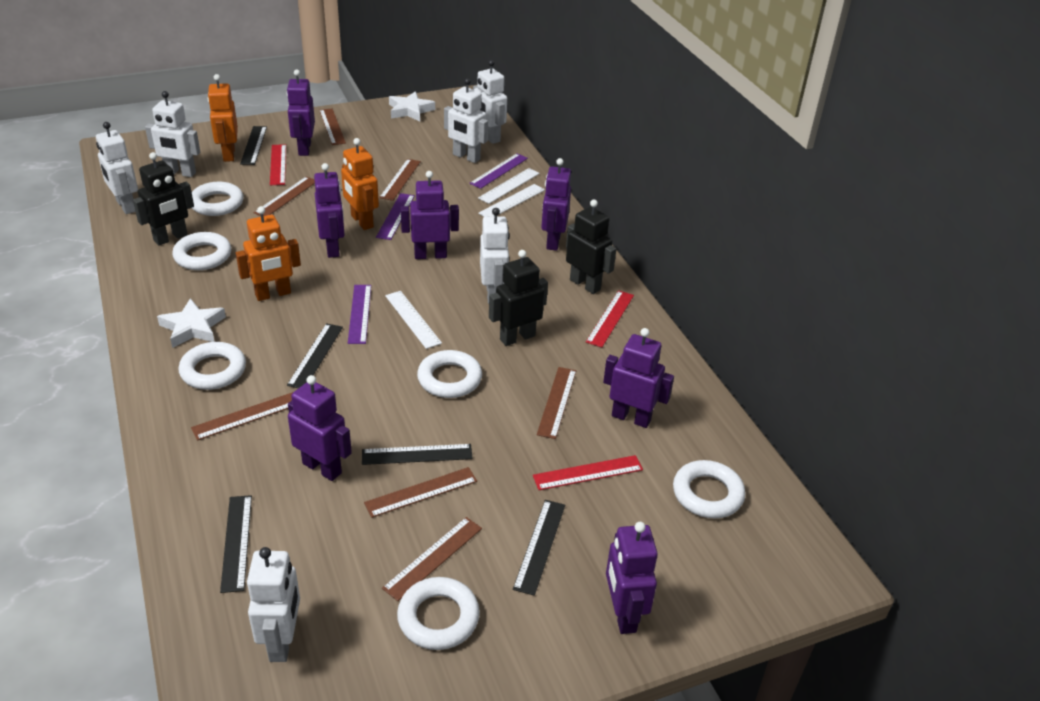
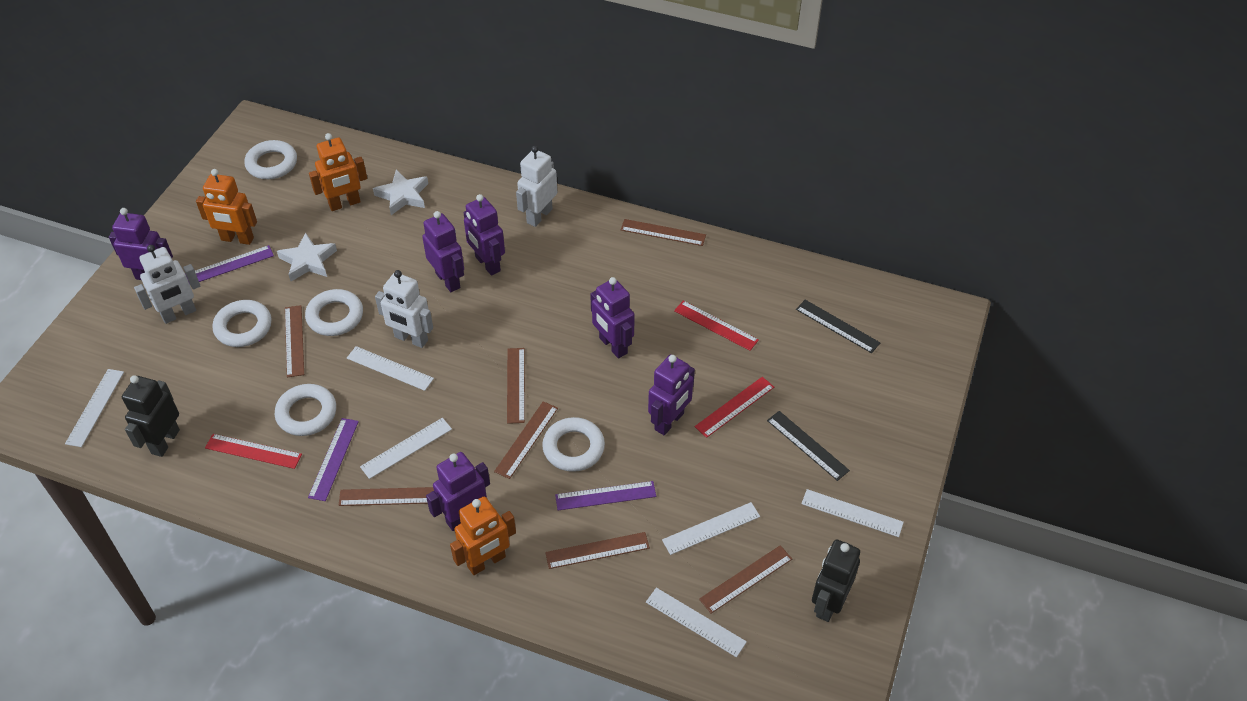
black robot: [133,152,194,246] [489,250,548,346] [566,200,616,294] = 3 -> [122,375,180,457] [812,539,860,622] = 2
black ruler: [220,495,252,593] [240,126,267,165] [287,323,343,388] [362,444,473,465] [513,500,565,596] = 5 -> [767,411,850,481] [796,300,880,353] = 2
purple robot: [287,69,315,156] [288,375,352,481] [314,163,345,258] [401,171,459,259] [541,158,571,251] [603,328,674,428] [606,522,658,634] = 7 -> [109,208,173,280] [422,211,464,292] [426,452,490,531] [464,194,505,276] [590,277,635,358] [648,355,695,435] = 6
white ring: [172,232,231,270] [179,342,246,390] [192,181,243,216] [397,577,480,650] [417,350,482,398] [673,460,745,518] = 6 -> [212,300,271,347] [244,140,297,179] [275,384,336,436] [305,289,363,336] [542,417,605,472] = 5
white robot: [96,122,138,214] [145,91,200,177] [247,547,300,662] [444,78,488,163] [473,60,507,144] [480,208,510,304] = 6 -> [134,245,200,324] [375,270,433,348] [516,146,557,227] = 3
white ruler: [385,291,442,349] [478,168,540,204] [478,184,545,217] = 3 -> [65,369,124,447] [347,346,434,391] [360,418,452,479] [646,588,747,657] [662,502,760,555] [801,489,904,537] = 6

